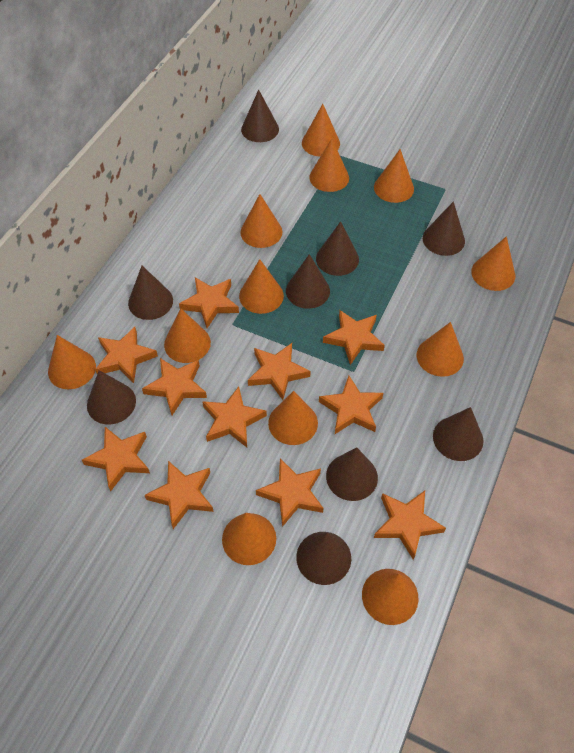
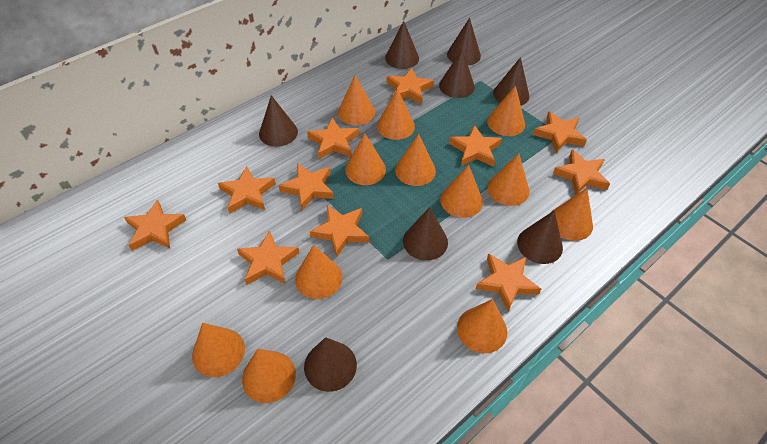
brown cone: [87,370,136,425] [128,266,173,320] [241,90,279,142] [286,254,330,309] [296,532,351,585] [316,221,359,276] [326,448,378,501] [423,201,465,256] [433,407,483,461] = 9 -> [259,95,298,147] [304,337,357,392] [385,21,419,69] [403,207,448,261] [439,49,475,98] [447,18,481,66] [493,57,529,106] [517,210,563,264] = 8

